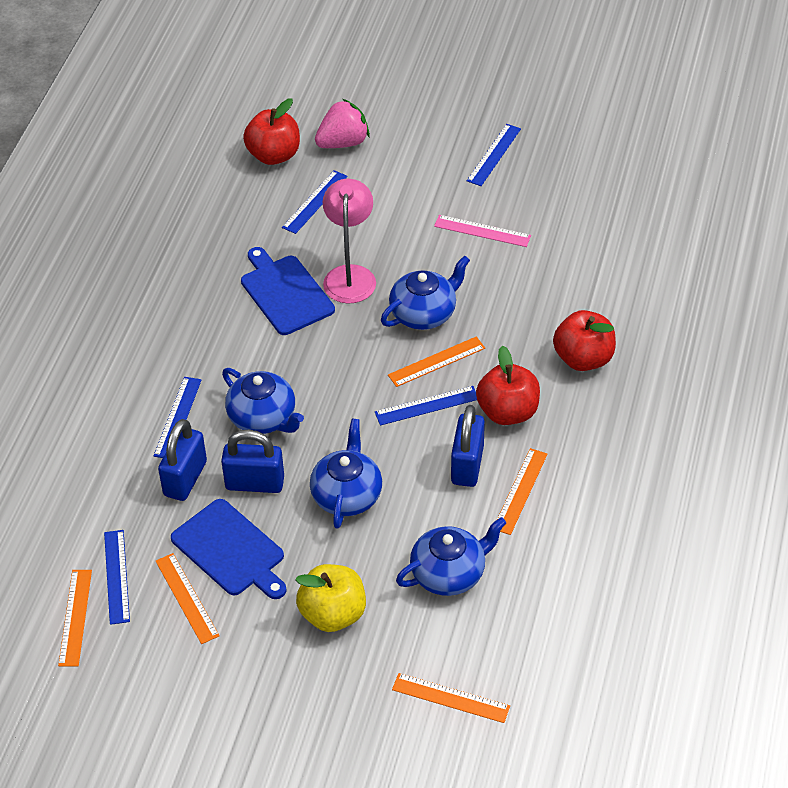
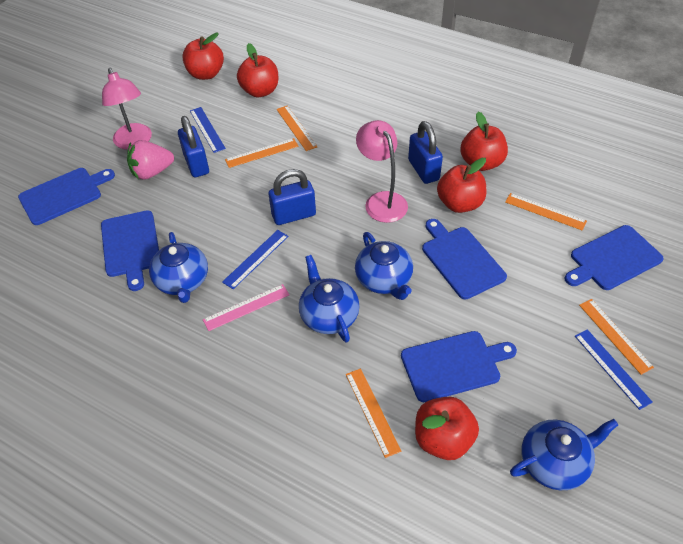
blue cutting board: [171,499,287,599] [241,247,335,335] = 2 -> [18,168,115,225] [101,210,159,291] [401,331,517,402] [422,219,507,299] [565,225,664,290] = 5
blue ruler: [104,530,130,625] [154,377,202,458] [282,170,348,234] [375,386,477,426] [467,124,521,186] = 5 -> [190,107,226,153] [222,230,288,289] [575,329,653,410] = 3
pink lamp: [323,179,376,304] = 1 -> [102,68,152,150] [356,120,408,223] = 2
red apple: [243,98,300,165] [476,346,540,425] [553,310,616,371] = 3 -> [182,33,224,80] [237,43,278,97] [415,397,479,460] [437,158,486,213] [460,112,508,171] = 5
yellow apple: [295,564,366,632] = 1 -> none = 0

